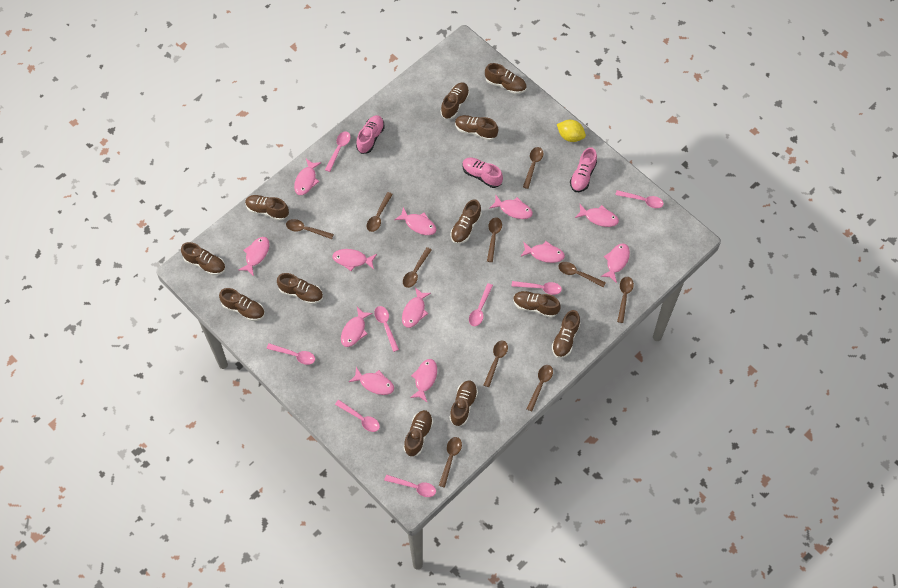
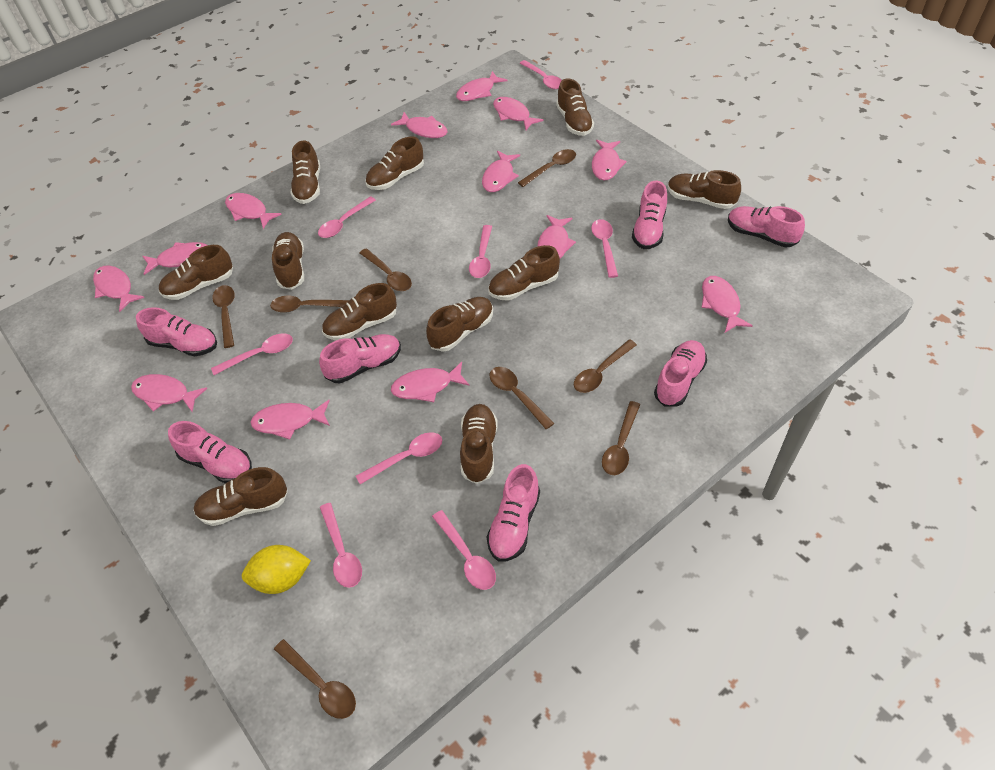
brown shoe: [181,242,226,275] [219,288,265,321] [245,195,289,221] [277,273,323,304] [403,410,433,457] [440,82,469,119] [449,380,478,426] [451,199,482,244] [455,115,498,141] [485,63,527,94] [513,291,561,318] [552,310,580,358] = 12 -> [158,245,233,300] [193,467,288,526] [272,232,304,290] [290,140,320,204] [322,283,397,340] [365,136,424,190] [426,297,493,352] [460,404,498,484] [488,245,560,301] [556,78,594,136] [668,170,741,209] = 11
brown spoon: [286,219,334,239] [367,192,393,232] [403,247,432,288] [439,437,462,488] [484,340,508,387] [487,217,502,262] [523,147,543,189] [526,365,553,411] [558,262,606,287] [617,277,634,323] = 10 -> [212,285,235,348] [270,295,349,313] [274,639,356,719] [360,248,412,291] [490,367,554,429] [518,149,576,187] [574,339,637,393] [602,401,640,475] = 8
pink fish: [239,237,269,276] [294,159,322,195] [332,249,377,271] [341,307,373,347] [349,367,394,395] [394,207,436,235] [402,288,431,328] [410,359,437,402] [490,194,533,219] [520,241,565,263] [575,204,619,227] [601,243,630,283] = 12 -> [93,266,145,312] [131,374,207,412] [143,242,207,275] [225,193,282,229] [250,400,330,440] [391,112,448,138] [391,362,470,402] [456,71,507,101] [482,151,520,192] [493,97,543,130] [537,215,576,258] [592,140,627,180] [701,276,753,333] = 13
pink shoe: [356,115,385,154] [462,158,503,188] [570,147,597,192] = 3 -> [136,307,217,356] [168,421,252,483] [319,334,401,383] [487,464,540,562] [632,181,667,249] [654,340,707,407] [728,206,805,248] = 7

